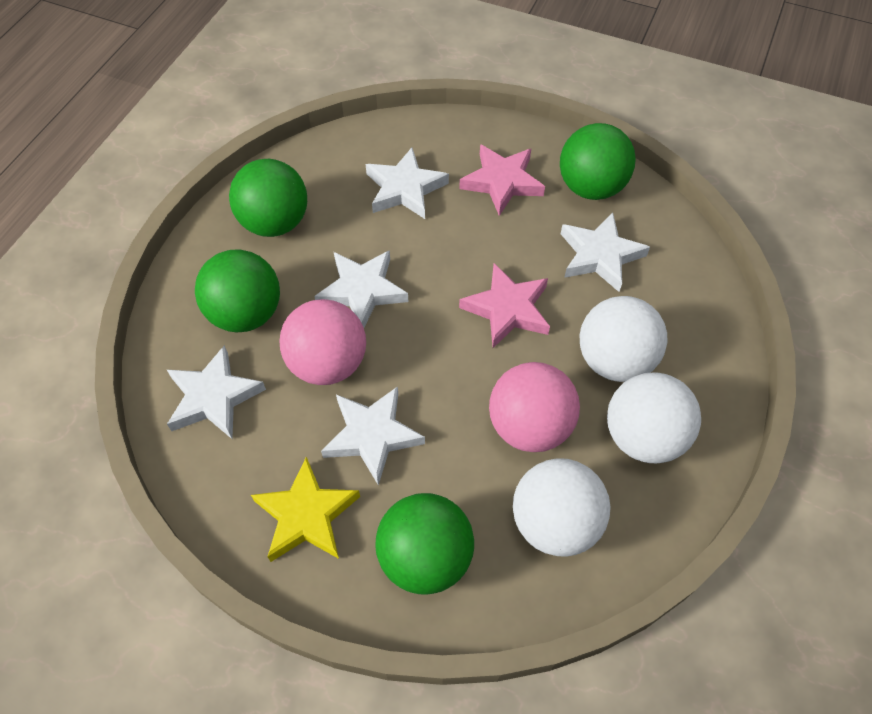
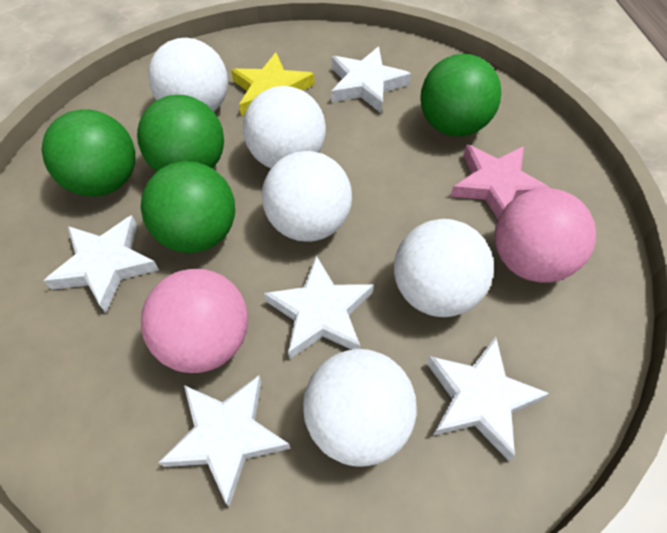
pink star: [459,144,545,216] [459,263,550,348] = 2 -> [450,144,550,219] = 1
white ball: [513,458,611,557] [580,296,667,382] [607,373,701,463] = 3 -> [148,38,228,112] [243,86,326,168] [262,151,352,242] [303,349,417,467] [394,219,494,317] = 5

